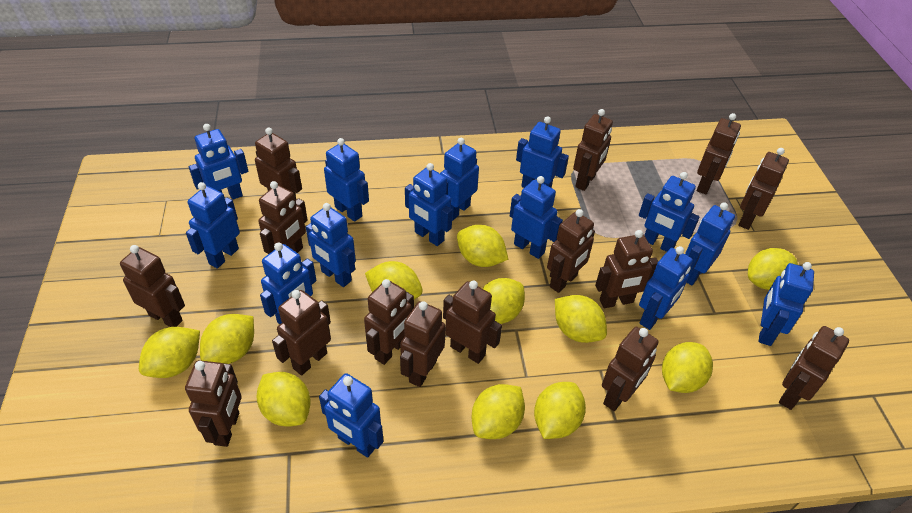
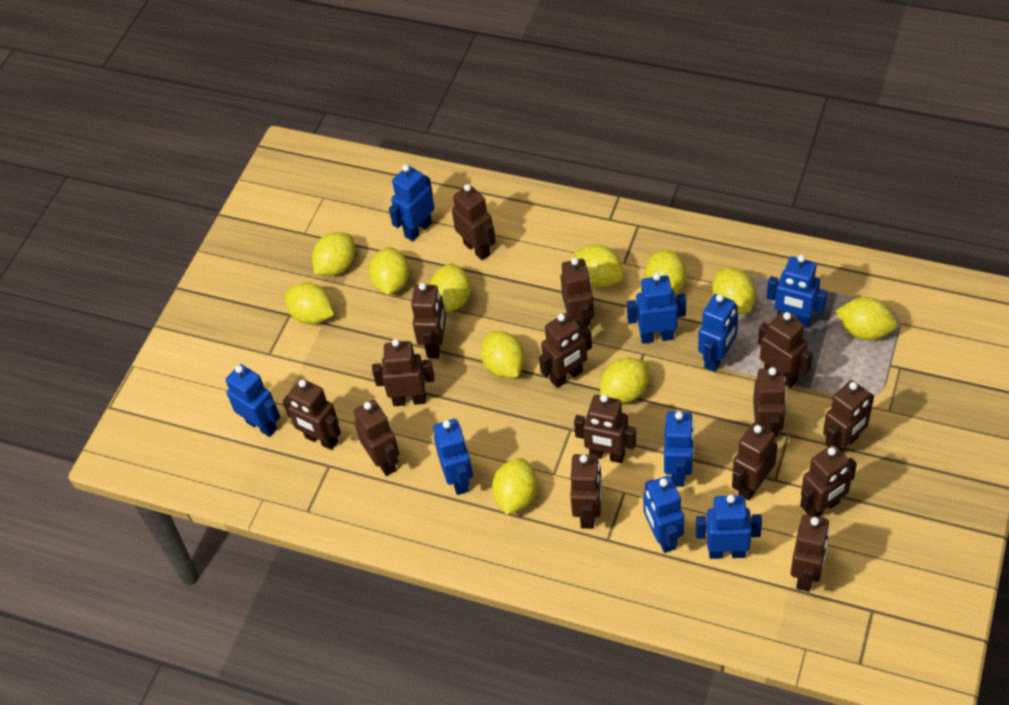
blue robot: [186,182,240,269] [189,124,248,200] [260,243,316,324] [306,203,356,287] [319,373,383,458] [324,138,369,222] [405,163,453,246] [440,138,479,221] [510,176,563,259] [516,116,569,188] [639,172,700,252] [639,246,693,330] [685,202,735,285] [759,262,814,346] = 14 -> [226,364,280,437] [389,164,435,241] [433,419,473,495] [627,273,686,344] [643,476,684,553] [664,411,694,487] [696,495,762,559] [698,294,738,372] [767,255,827,328] = 9

